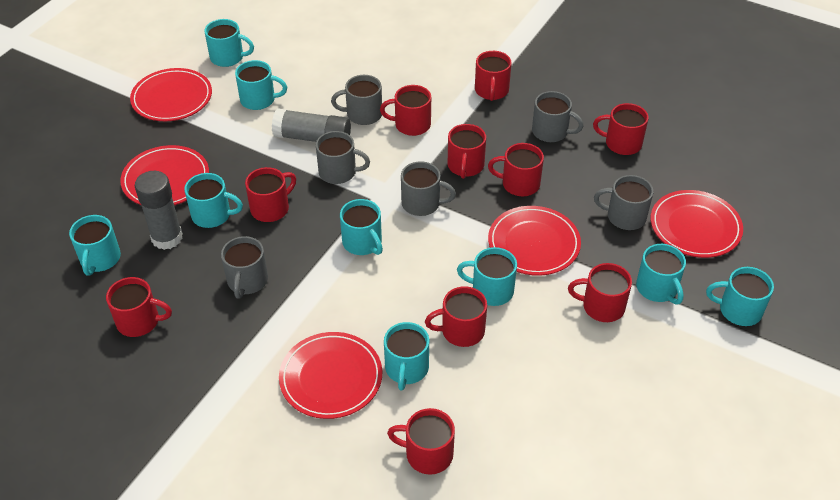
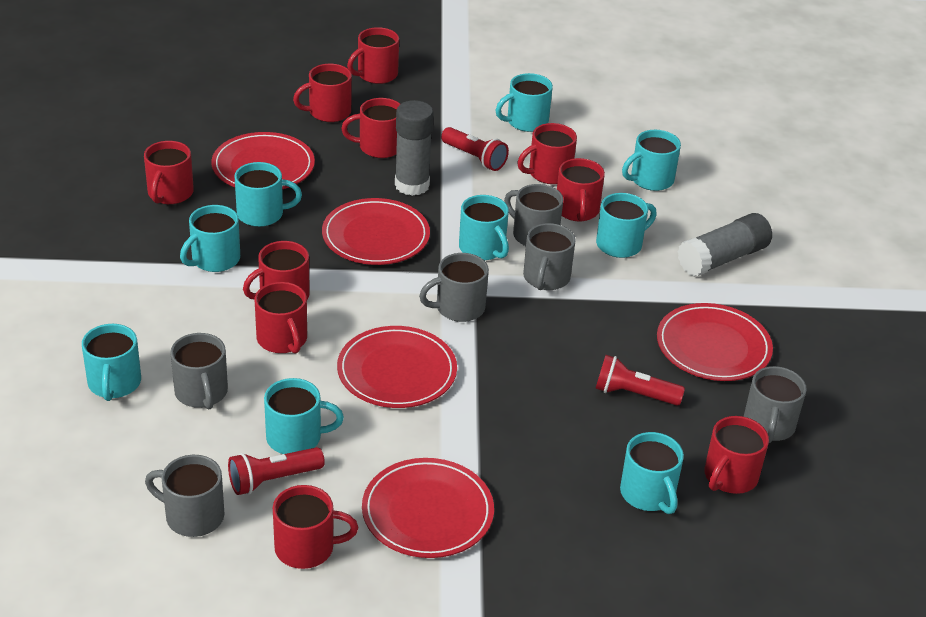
red flashlight: none = 0 -> [228,447,325,495] [441,127,509,171] [595,355,685,405] = 3

